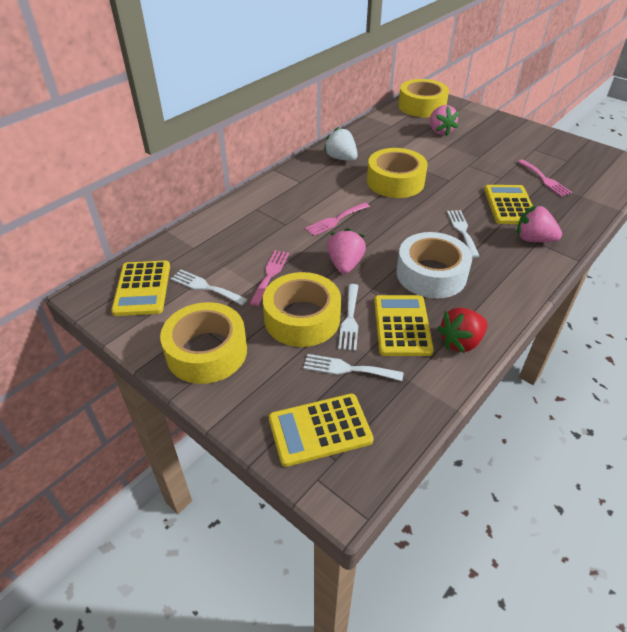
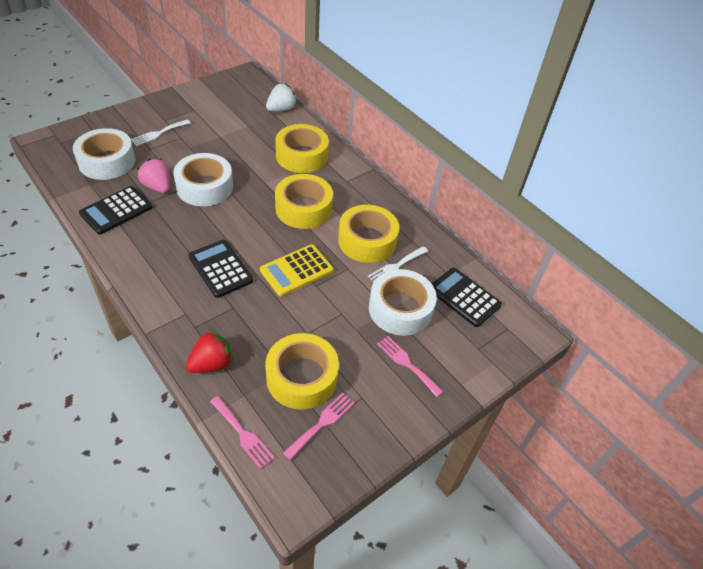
black calculator: none = 0 -> [79,186,152,234] [188,240,253,298] [432,268,502,327] = 3
pink strawberry: [327,228,366,274] [430,105,459,136] [517,205,562,242] = 3 -> [137,158,170,193] = 1
white fork: [171,270,247,305] [303,354,404,381] [338,284,359,351] [447,210,480,258] = 4 -> [131,119,191,146] [368,246,428,282] = 2
white tape: [396,232,472,298] = 1 -> [73,128,135,180] [173,153,233,206] [369,269,437,336] = 3
yellow calculator: [111,261,170,316] [269,393,373,467] [374,295,434,356] [484,185,533,224] = 4 -> [260,244,333,296] = 1

